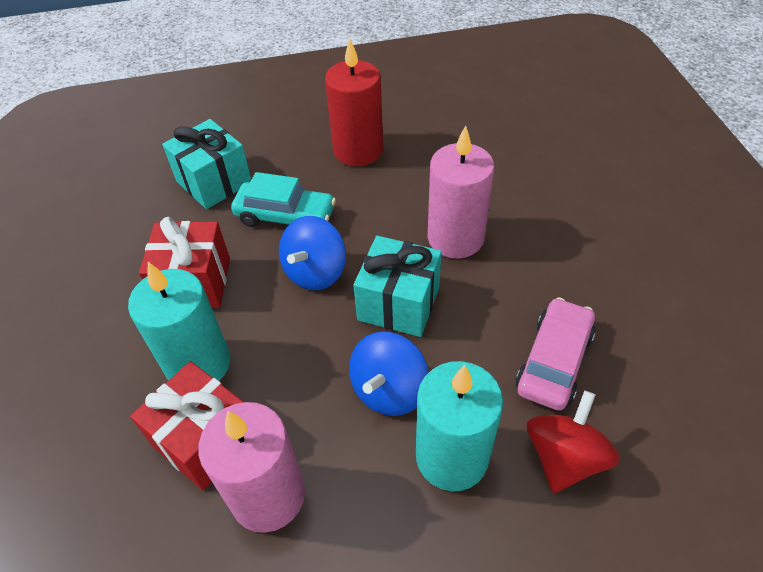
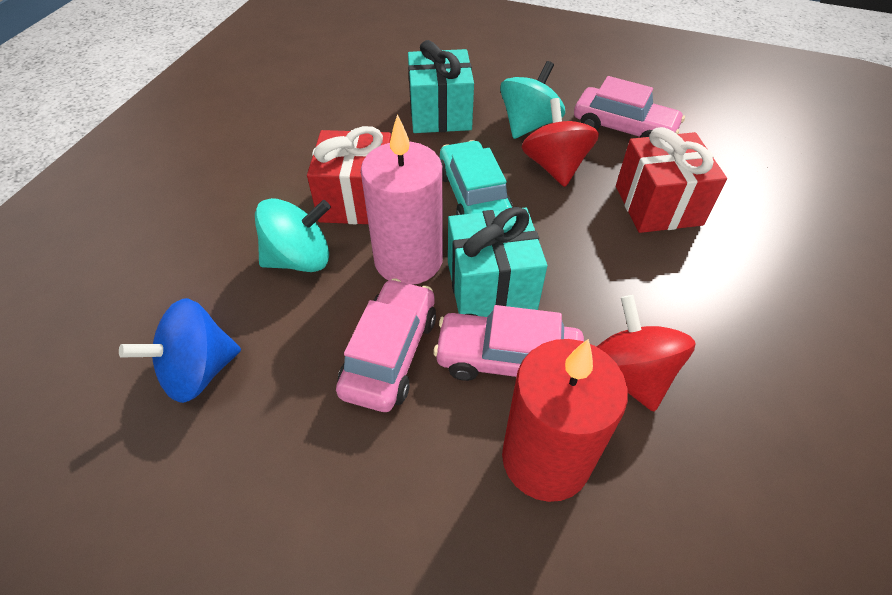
blue spinning top: [279,216,346,290] [349,332,429,416] = 2 -> [119,298,241,403] = 1
pink candle: [198,402,305,533] [427,125,495,258] = 2 -> [361,114,443,285] = 1
pink car: [516,297,596,411] = 1 -> [336,278,436,412] [433,305,584,381] [574,76,685,138] = 3
red spinning top: [527,390,620,493] = 1 -> [521,98,599,187] [597,295,695,412] = 2
turquoise candle: [128,262,230,381] [416,361,503,491] = 2 -> none = 0
turquoise spinning top: none = 0 -> [255,198,331,272] [500,61,565,139] = 2

